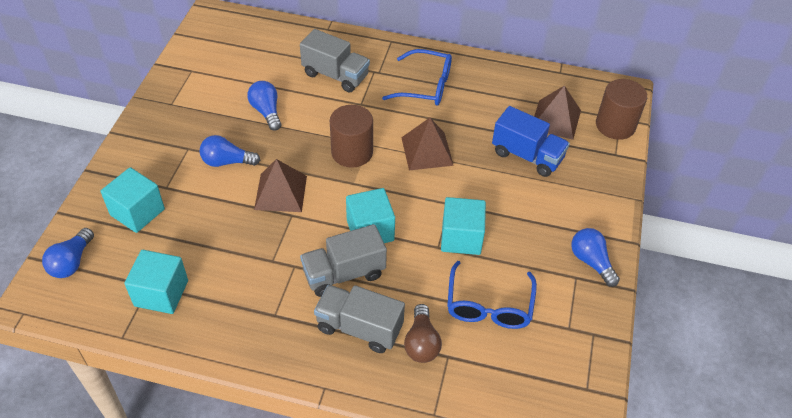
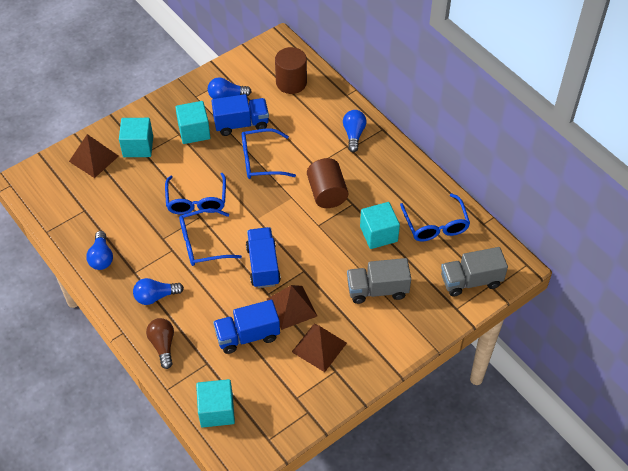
blue glasses: [382,49,452,105] [447,261,537,329] = 2 -> [165,173,226,214] [179,208,242,266] [242,128,296,179] [400,193,470,242] = 4
blue truck: [492,106,570,177] = 1 -> [211,94,269,136] [213,300,280,354] [246,227,281,288] = 3
grey truck: [300,29,370,93] [300,224,387,297] [314,285,405,353] = 3 -> [347,258,411,304] [441,247,508,297] = 2

